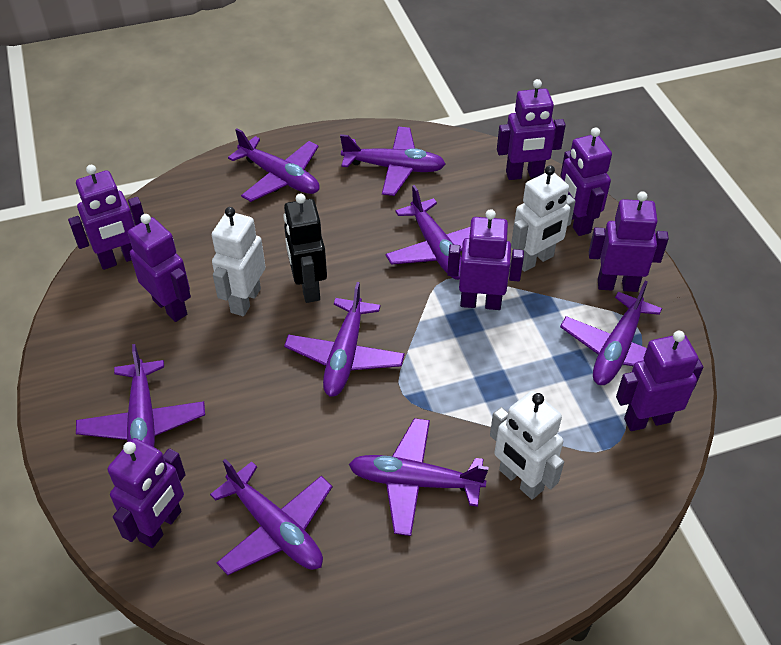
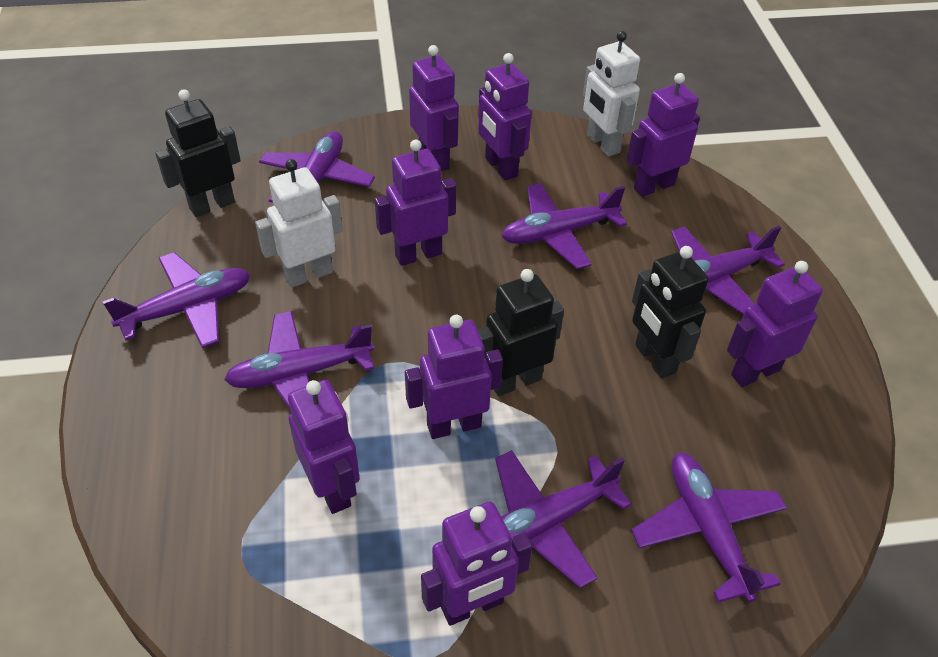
black robot: [283,193,327,303] = 1 -> [155,89,241,217] [478,269,564,396] [632,246,709,379] = 3
purple plane: [76,344,205,447] [210,459,333,575] [228,128,320,202] [284,282,405,397] [340,127,446,196] [349,418,489,536] [385,185,470,280] [560,281,662,385] = 8 -> [103,252,250,348] [224,311,374,411] [259,131,375,203] [495,450,631,588] [502,183,627,269] [631,452,787,603] [671,226,785,315] = 7
white robot: [212,207,266,316] [490,391,564,500] [511,165,576,272] = 3 -> [255,159,343,288] [583,31,640,157] = 2

